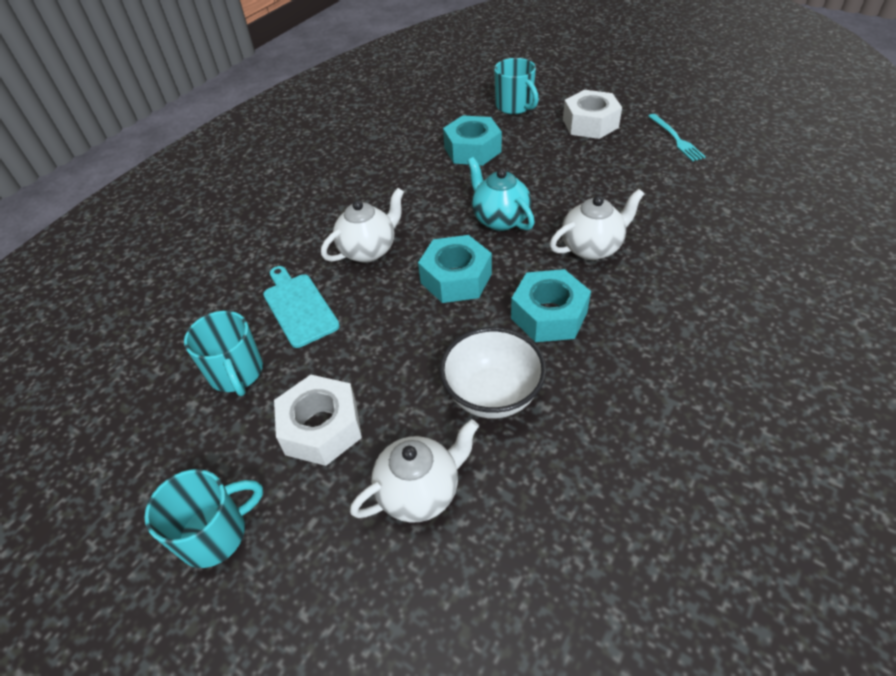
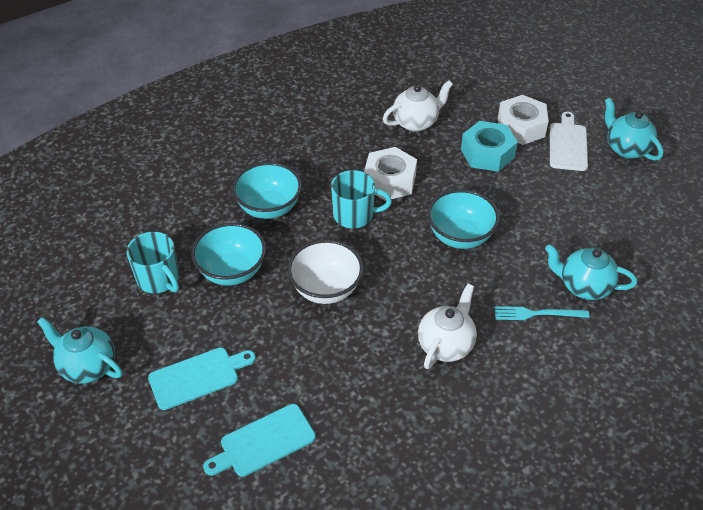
turquoise bowl: none = 0 -> [191,223,266,285] [232,162,302,219] [427,189,500,249] = 3
turquoise cutting board: [263,266,340,348] = 1 -> [148,347,256,410] [203,404,316,477] = 2
turquoise mug: [145,469,263,568] [184,311,263,396] [494,58,539,114] = 3 -> [127,232,179,293] [331,170,392,228] = 2
turquoise nut: [418,235,492,303] [443,115,502,165] [511,269,591,342] = 3 -> [461,121,518,172] = 1
turquoise teapot: [467,157,535,231] = 1 -> [37,317,122,384] [545,244,637,300] [605,98,664,161] = 3
white cutting board: none = 0 -> [550,112,588,171] = 1
white teapot: [321,188,404,263] [350,419,479,523] [550,189,644,260] = 3 -> [383,81,453,132] [418,284,477,369] = 2

